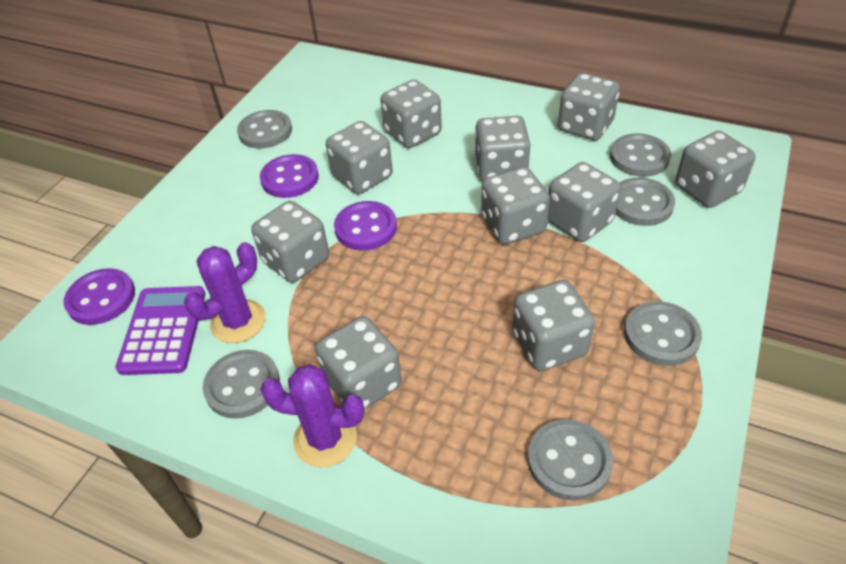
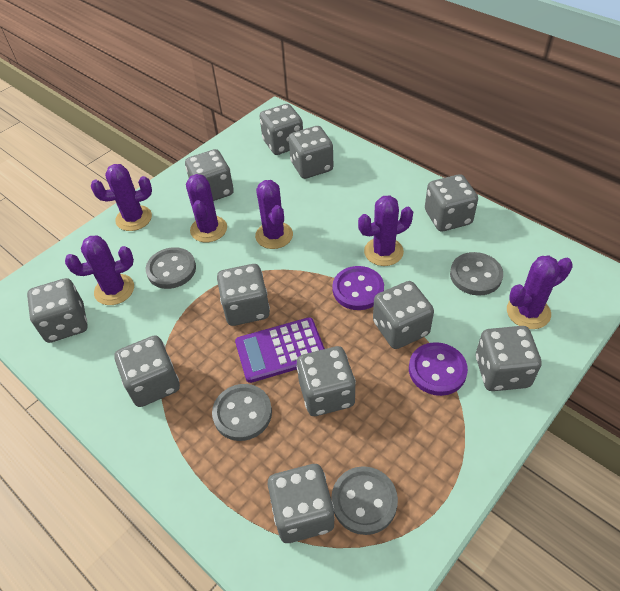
grey button: [203,350,280,419] [237,110,292,149] [528,419,613,501] [610,134,671,177] [616,178,675,226] [624,301,702,366] = 6 -> [146,247,196,289] [212,384,272,441] [331,466,398,535] [450,252,503,296] = 4
grey dice: [251,201,329,283] [315,316,402,409] [326,121,393,194] [381,80,442,148] [475,116,530,182] [481,167,550,244] [512,280,595,371] [548,162,621,242] [558,73,620,141] [675,131,756,208] = 10 -> [27,278,88,343] [114,335,180,407] [185,149,234,201] [217,264,270,326] [259,104,303,155] [267,464,335,543] [288,126,333,179] [297,346,356,416] [373,281,434,349] [425,174,478,232] [476,326,542,391] = 11
purple button: [63,268,135,325] [260,154,319,198] [334,201,397,251] = 3 -> [332,266,384,310] [409,342,468,396] = 2
purple cactus: [184,242,266,343] [260,364,364,467] = 2 -> [65,235,134,305] [91,164,152,231] [186,174,227,242] [255,180,293,249] [358,195,413,266] [507,255,573,329] = 6

